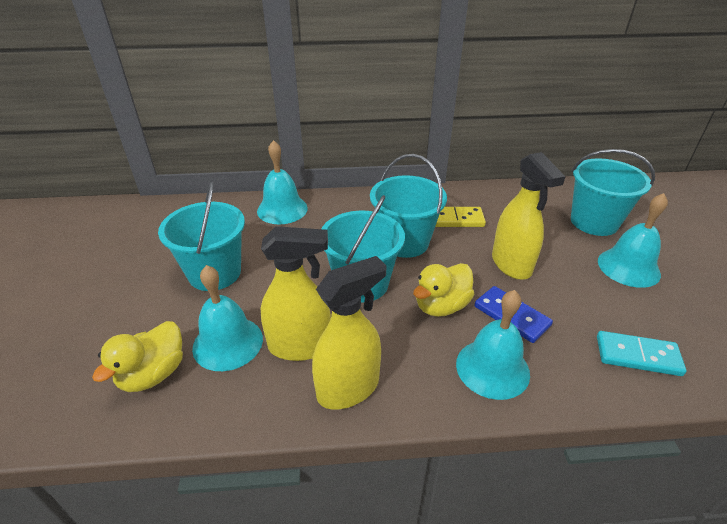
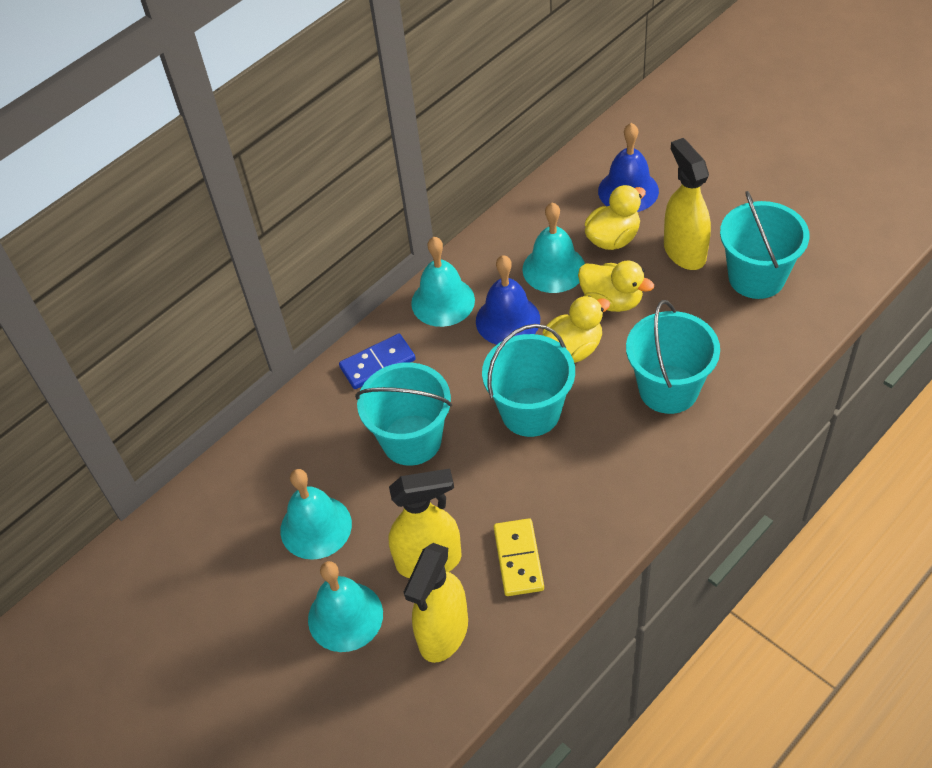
blue bell: none = 0 -> [476,255,540,345] [598,123,659,212] = 2
turquoise domino: [597,331,686,376] = 1 -> none = 0
yellow duck: [92,321,183,392] [413,263,474,317] = 2 -> [543,296,610,363] [578,261,654,312] [585,185,646,250] = 3

